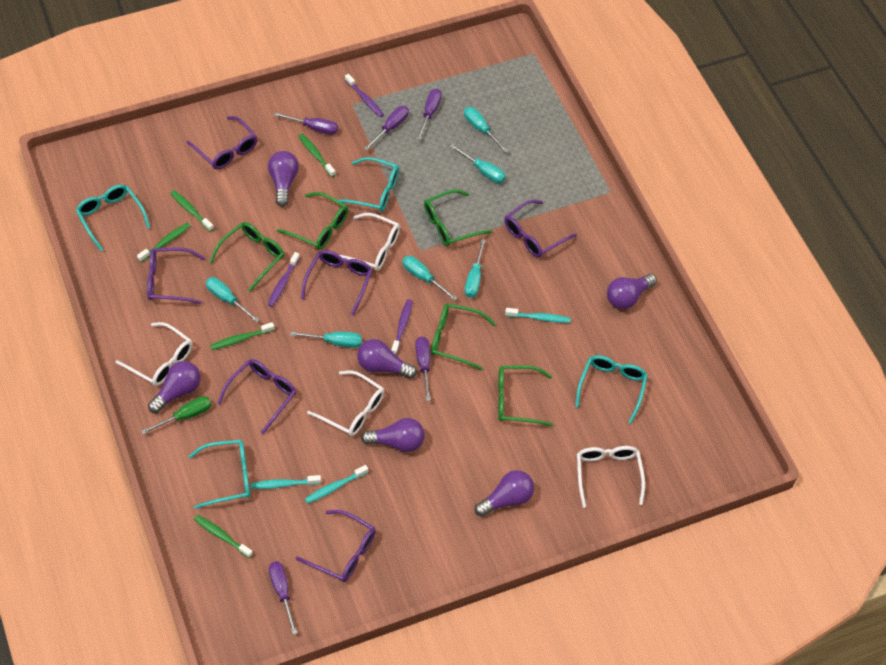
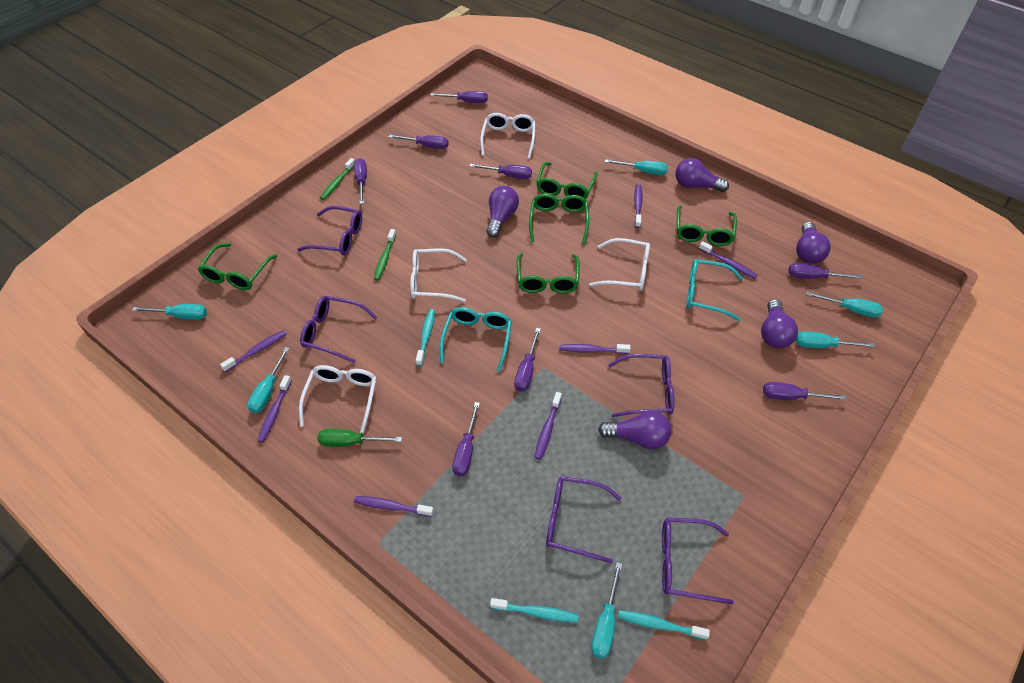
green toothbrush: [137,223,190,262] [170,190,214,232] [194,515,253,558] [210,322,275,350] [298,134,336,177] = 5 -> [320,158,355,200] [374,229,396,280] = 2
purple glasses: [147,248,205,304] [186,116,257,169] [217,359,296,434] [296,510,376,582] [301,250,373,316] [504,200,577,258] = 6 -> [297,206,362,255] [300,296,378,363] [546,476,621,563] [608,354,675,417] [662,517,734,604] = 5
purple light bulb: [148,361,201,413] [268,151,299,207] [357,339,417,379] [361,418,425,452] [474,470,534,517] [607,274,657,309] = 6 -> [487,186,519,238] [598,411,672,449] [675,158,729,192] [761,299,798,348] [796,222,831,264] = 5
purple screwdriver: [269,561,297,635] [274,112,338,135] [364,106,409,150] [415,337,431,401] [417,89,442,140] = 5 -> [354,158,367,204] [389,135,449,149] [430,91,488,103] [452,402,480,476] [469,164,532,179] [514,328,541,392] [763,382,846,400] [788,263,863,279] = 8
purple toothbrush: [268,252,300,307] [345,74,384,117] [391,299,413,355] = 3 -> [220,330,287,372] [257,375,292,443] [354,496,434,517] [534,392,562,460] [559,344,631,354] [634,184,643,228] [699,241,757,279] = 7
turquoise glasses: [76,184,150,251] [189,440,250,509] [338,157,399,212] [575,355,648,424] = 4 -> [440,307,512,372] [686,259,744,321] = 2

